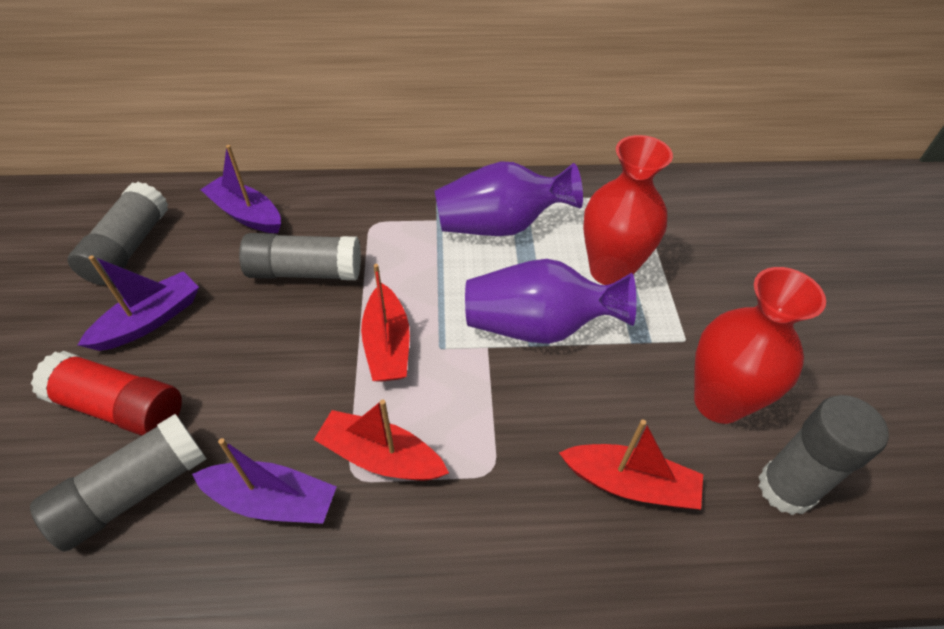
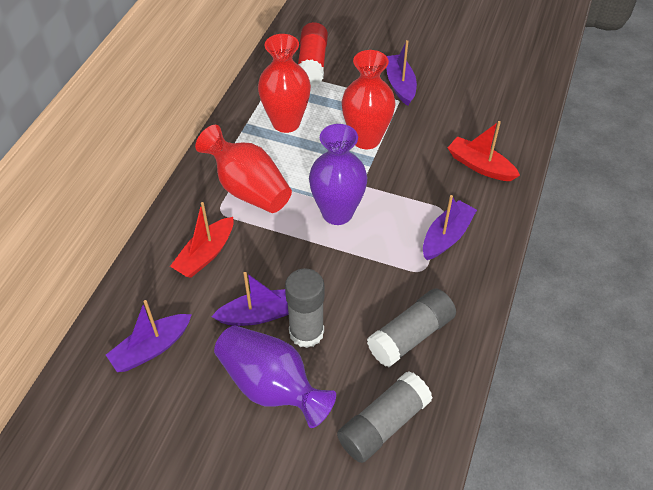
grey glue stick: [30,414,206,551] [67,182,168,285] [239,233,361,280] [758,395,889,515] = 4 -> [285,268,324,348] [337,371,432,463] [367,288,456,367] = 3
purple boat: [78,255,199,351] [192,438,337,524] [200,145,281,233] = 3 -> [106,300,192,372] [211,272,289,326] [386,40,417,106] [423,195,477,260] = 4
red boat: [314,399,449,481] [361,264,410,382] [559,419,703,509] = 3 -> [170,202,233,278] [448,121,520,181] = 2
red vase: [583,135,673,285] [694,267,826,424] = 2 -> [195,125,292,213] [258,34,311,133] [342,50,396,149] = 3

